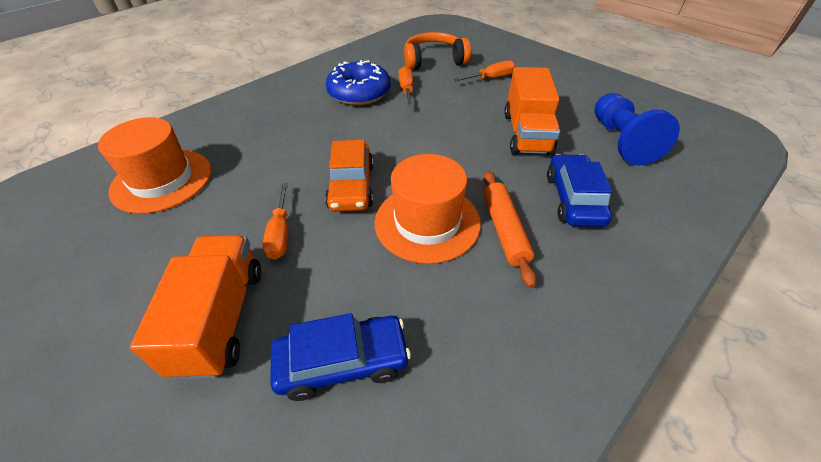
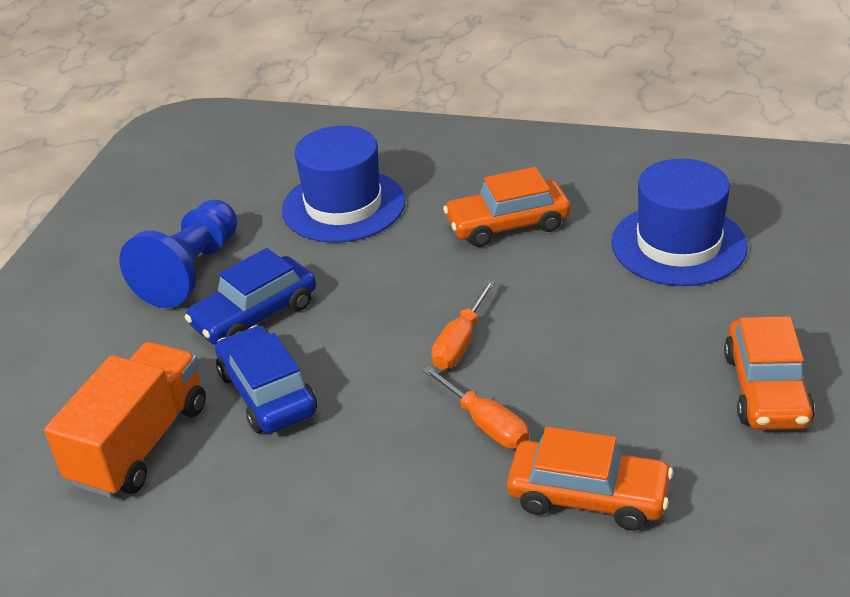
blue donut: [326,60,391,105] = 1 -> none = 0
blue hat: none = 0 -> [282,126,405,243] [611,159,748,286] = 2
orange car: [325,140,374,212] = 1 -> [443,167,570,247] [507,427,673,531] [724,316,815,430] = 3
orange hat: [98,117,211,214] [375,154,481,264] = 2 -> none = 0
orange headphones: [404,32,471,70] = 1 -> none = 0
orange rolling pin: [483,171,537,288] = 1 -> none = 0
orange screwdriver: [263,183,288,260] [398,66,413,107] [454,60,516,81] = 3 -> [422,365,529,449] [431,280,496,370] = 2
orange truck: [130,235,261,379] [504,67,560,156] = 2 -> [44,342,206,498] = 1

